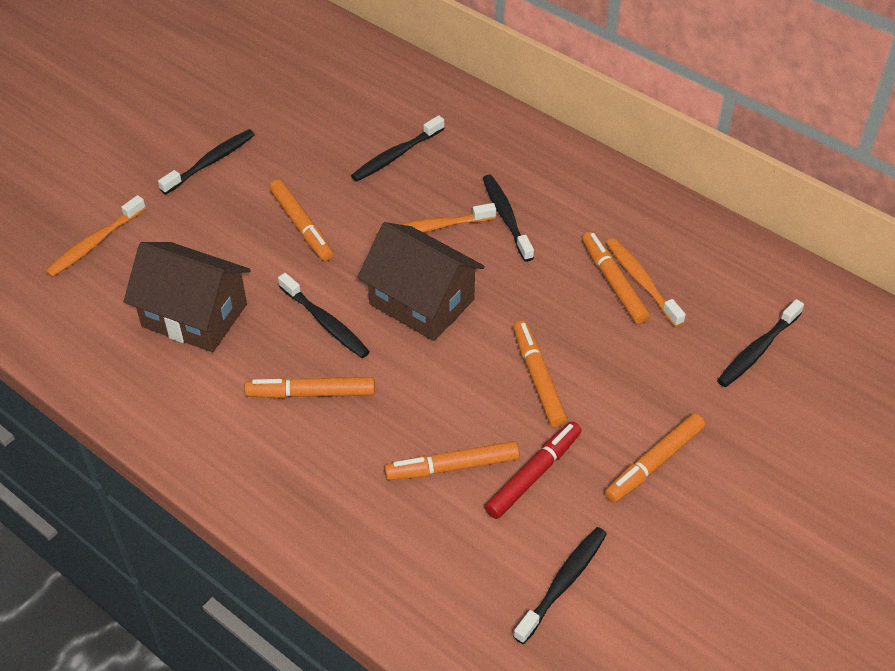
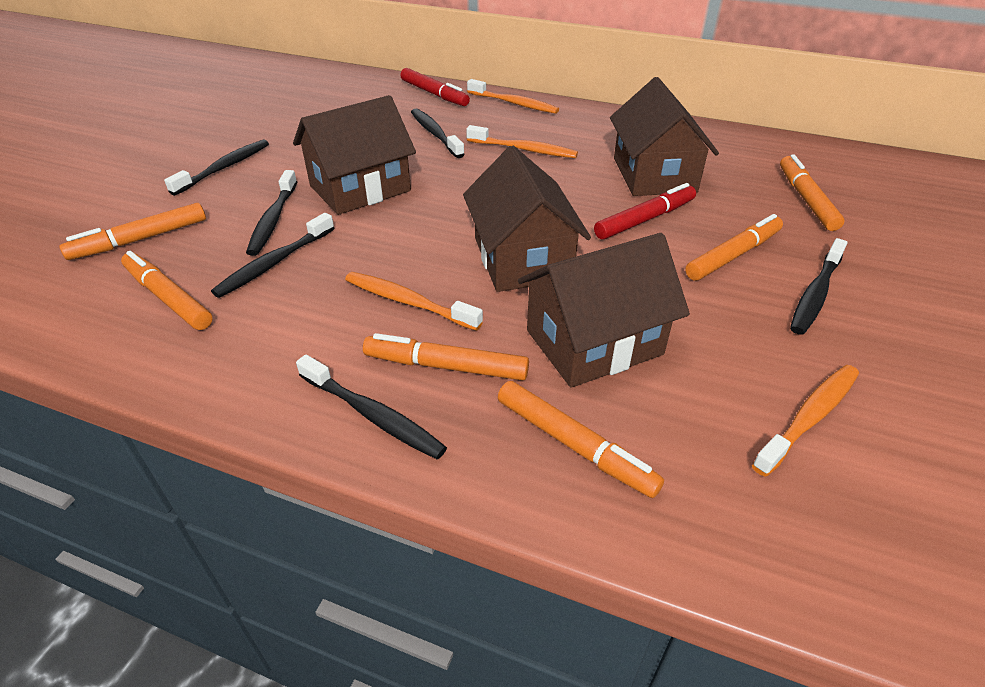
brown house: [124,242,251,352] [358,222,485,341] = 2 -> [293,95,416,215] [463,146,591,292] [518,233,690,388] [610,77,719,196] = 4
orange toothbrush: [45,195,146,277] [376,203,496,235] [606,238,686,327] = 3 -> [345,272,483,331] [466,125,578,158] [467,79,559,114] [752,365,859,477] = 4
red marker: [485,421,582,519] = 1 -> [400,68,470,106] [594,183,696,240] = 2

